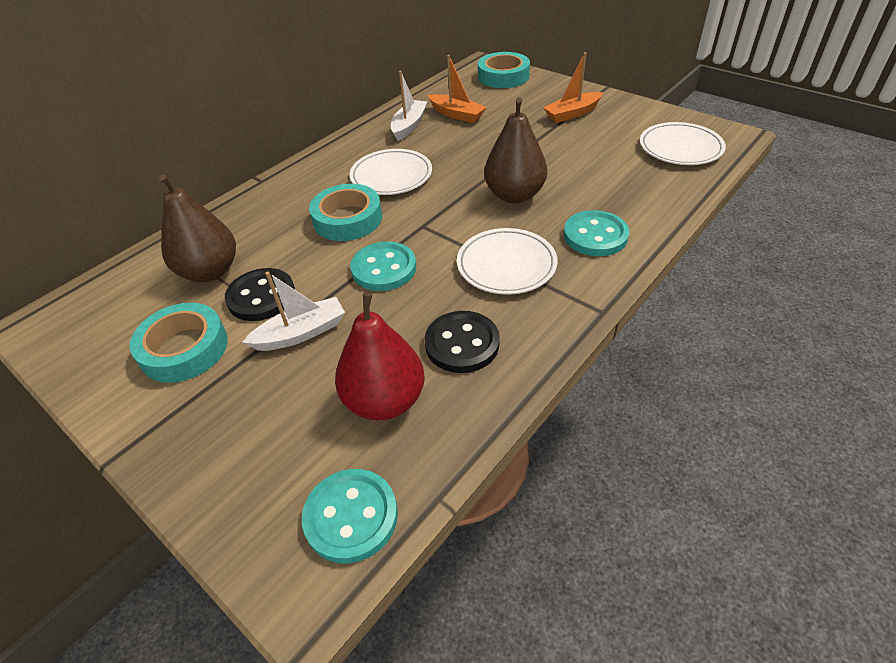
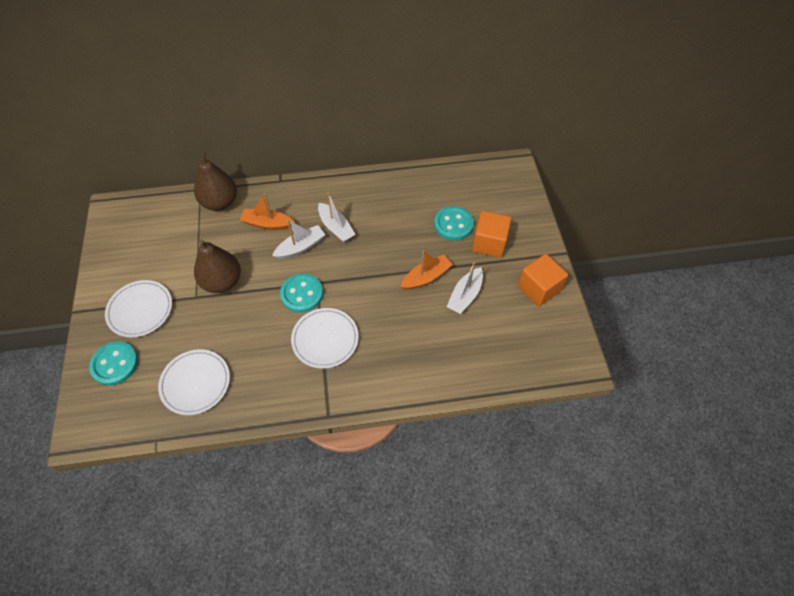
black button: [225,268,295,321] [424,311,500,373] = 2 -> none = 0
orange cube: none = 0 -> [472,211,512,258] [518,254,568,307] = 2
red pear: [335,292,425,420] = 1 -> none = 0
turquoise tape: [129,303,228,383] [309,184,382,241] [478,52,530,88] = 3 -> none = 0
white boat: [243,272,345,351] [391,71,427,141] = 2 -> [272,219,325,259] [318,192,356,242] [447,262,483,314] = 3

